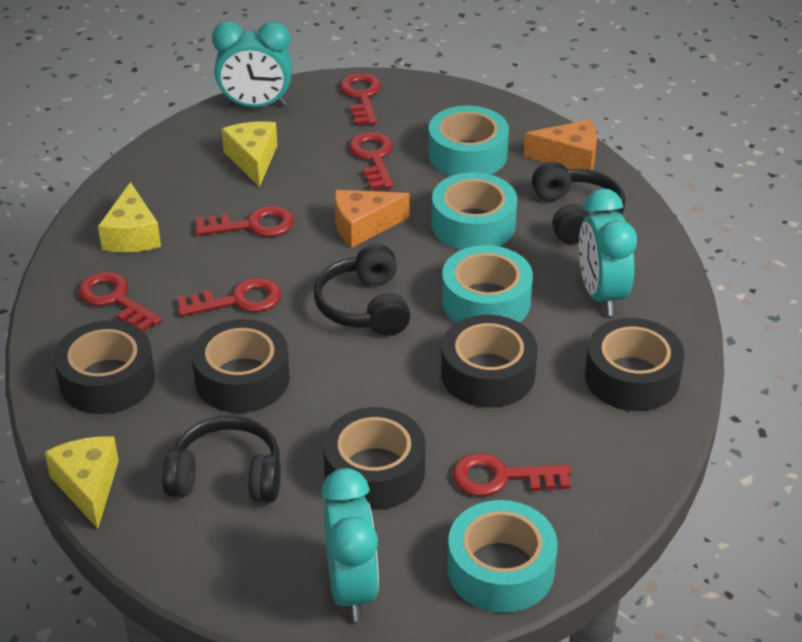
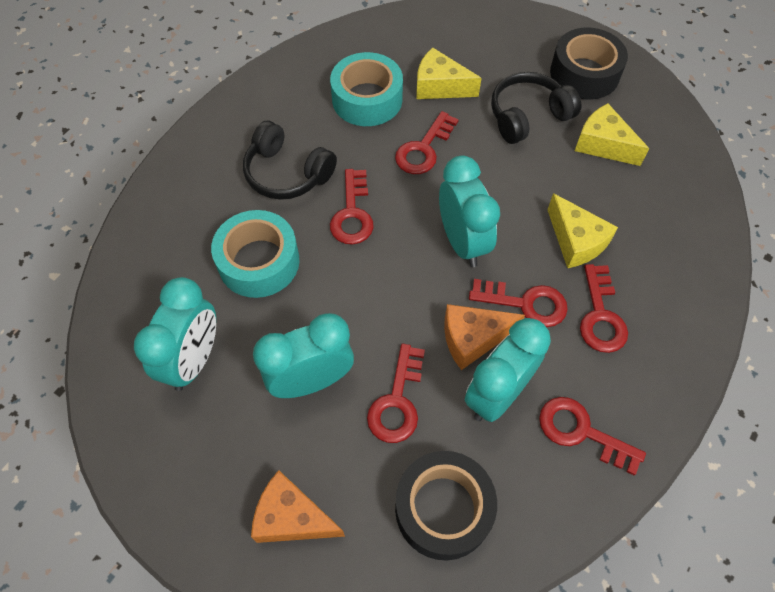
black headphones: [162,415,281,503] [314,244,410,336] [532,162,625,244] = 3 -> [243,121,337,200] [491,72,581,144] = 2
black tape: [54,320,155,414] [192,319,290,413] [323,407,425,510] [441,315,537,408] [585,318,685,411] = 5 -> [395,451,497,560] [550,28,628,100] = 2
turquoise clock: [212,21,292,107] [321,468,379,622] [579,189,637,316] = 3 -> [134,277,216,391] [253,313,354,398] [439,155,500,267] [464,318,551,422] = 4
turquoise tape: [428,106,509,176] [432,172,517,250] [442,245,533,323] [447,500,558,613] = 4 -> [211,210,299,298] [330,52,403,126] = 2

